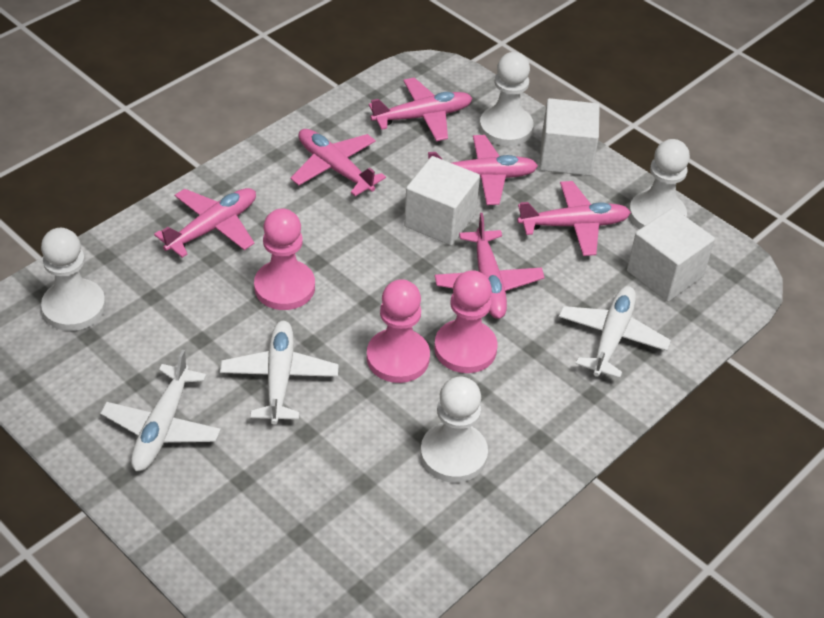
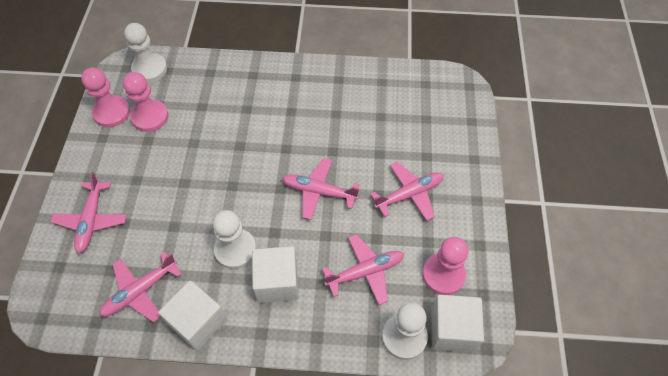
pink plane: [154,188,256,258] [290,129,386,196] [369,78,472,141] [428,135,538,205] [435,213,545,319] [517,181,631,256] = 6 -> [50,172,127,253] [99,252,182,322] [282,158,359,220] [322,234,404,305] [370,162,444,221] = 5
white pawn: [41,228,106,331] [420,377,488,483] [479,52,534,146] [629,139,690,230] = 4 -> [124,23,167,83] [213,210,256,269] [382,303,428,360] = 3
white plane: [100,350,221,471] [220,321,339,425] [559,286,671,378] = 3 -> none = 0

